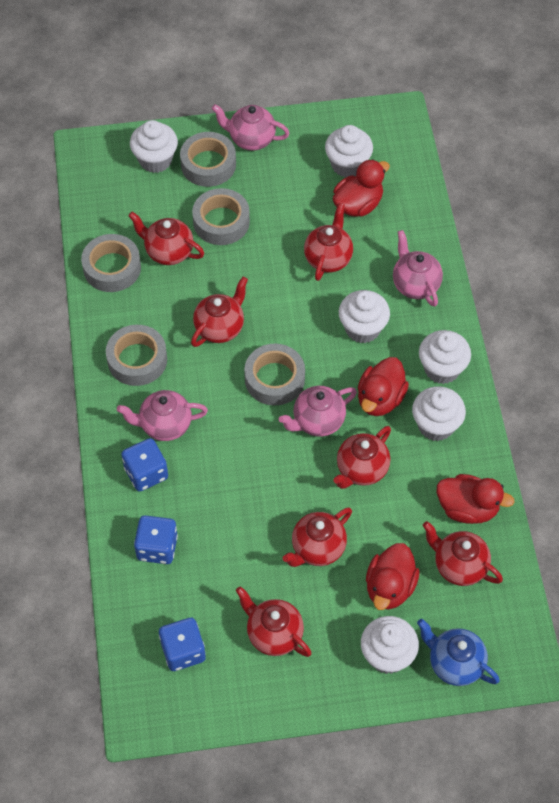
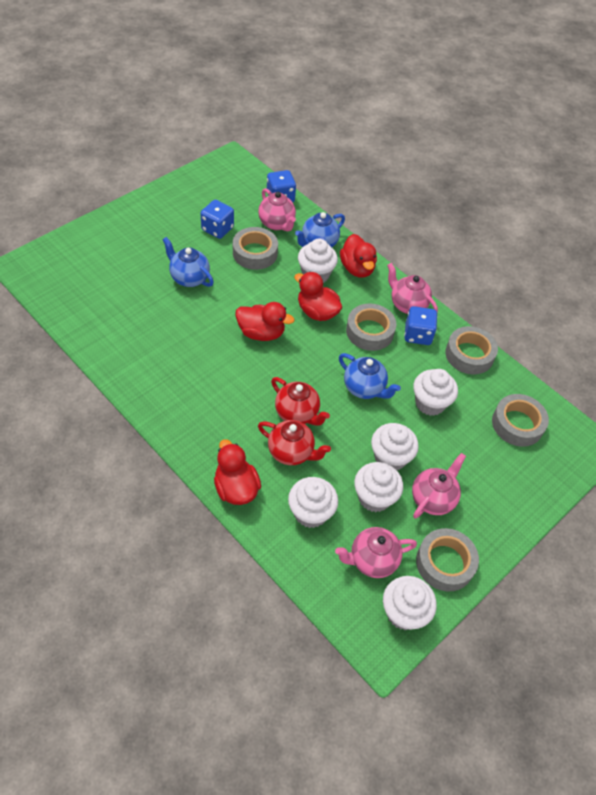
blue teapot: [417,619,500,686] = 1 -> [162,237,214,287] [295,212,345,247] [339,353,401,399] = 3
red teapot: [128,212,204,265] [191,277,248,347] [236,586,311,657] [283,507,352,567] [304,203,353,281] [333,426,391,489] [423,521,503,586] = 7 -> [258,420,331,465] [271,377,330,426] = 2

